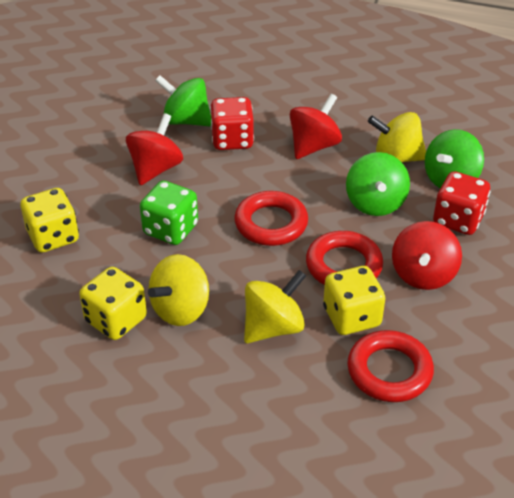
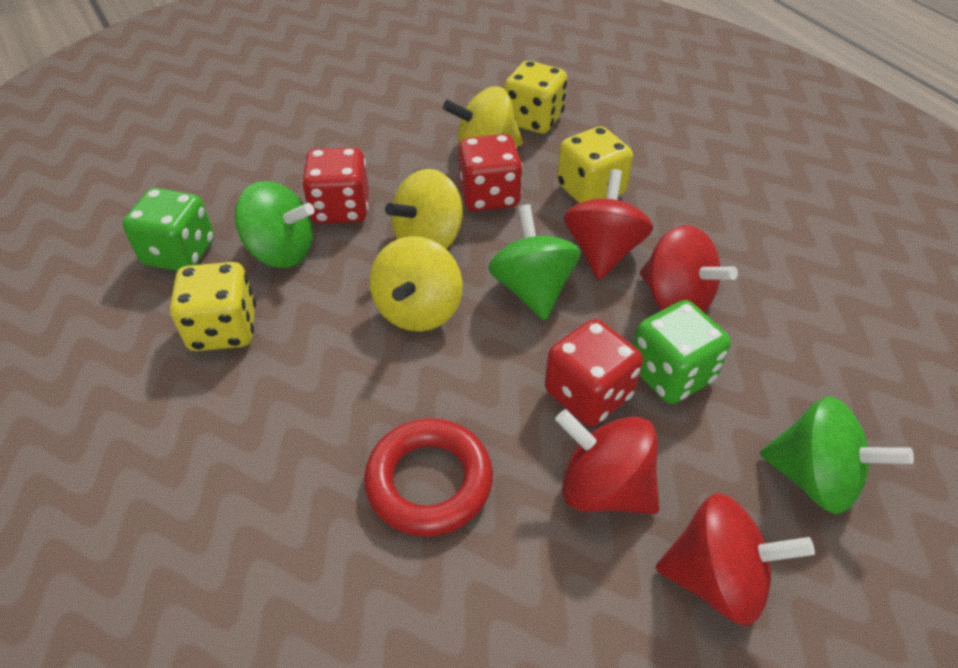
green dice: [140,181,198,245] = 1 -> [122,188,214,271] [633,300,731,404] = 2
red dice: [210,97,254,150] [433,171,490,235] = 2 -> [302,147,369,224] [458,134,523,211] [545,319,643,427] = 3
red ring: [234,191,308,246] [306,231,383,285] [347,330,434,402] = 3 -> [364,418,493,537] = 1
red spinning top: [126,113,183,185] [290,93,342,159] [392,221,462,290] = 3 -> [555,409,659,514] [564,169,653,280] [640,225,738,312] [655,493,815,625] = 4

